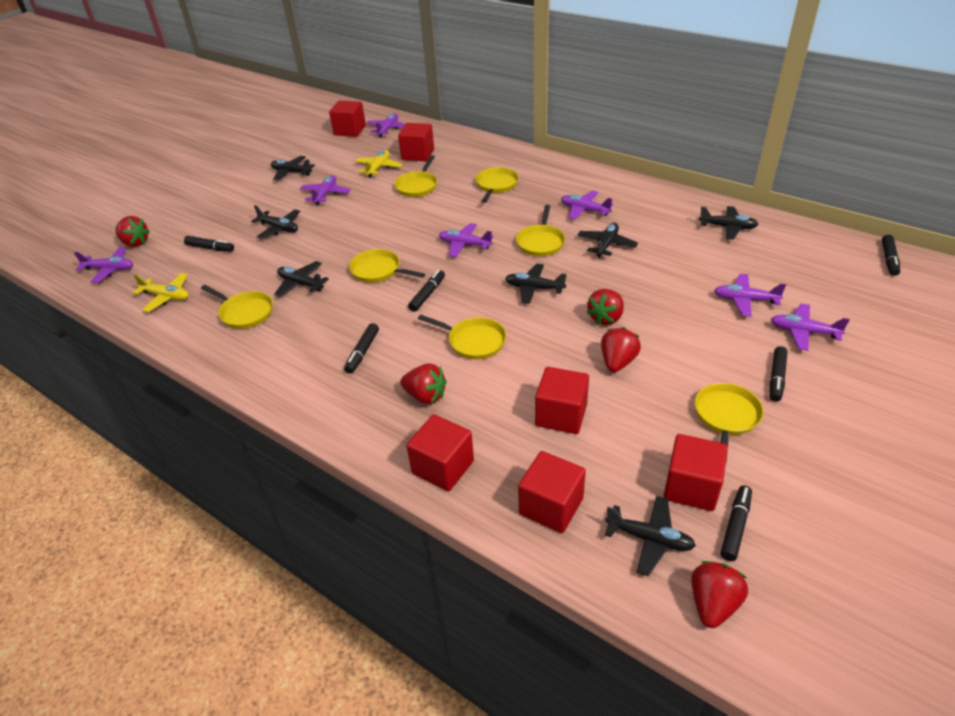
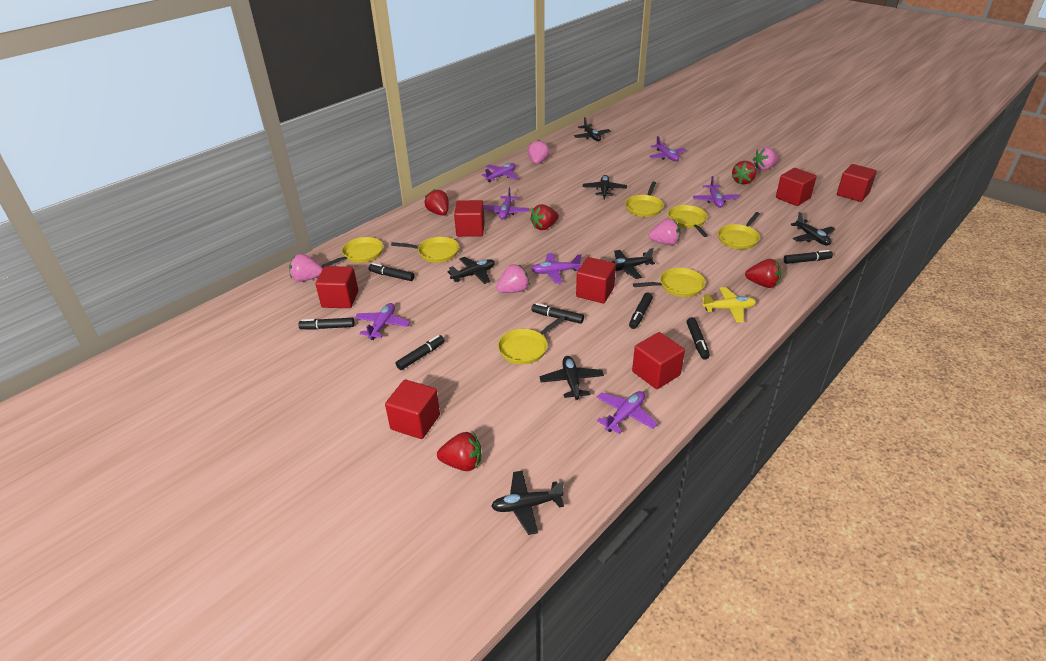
black marker: [184,236,234,252] [344,323,379,374] [408,270,445,312] [721,485,752,561] [770,346,788,402] [882,235,900,276] = 6 -> [298,318,354,330] [369,263,415,281] [396,335,445,370] [531,303,584,324] [629,292,653,329] [686,317,710,359] [784,250,833,264] = 7
pink strawberry: none = 0 -> [289,254,323,282] [496,264,530,293] [528,140,550,164] [649,219,680,245] [753,147,779,170] = 5
red cube: [329,101,366,137] [398,123,434,161] [406,414,474,492] [518,451,586,533] [535,367,589,434] [664,434,728,511] = 6 -> [315,266,358,308] [385,380,440,439] [454,200,485,237] [576,257,616,303] [632,332,685,389] [776,168,817,206] [837,164,877,202] = 7
yellow plane: [133,273,189,312] [355,150,403,178] = 2 -> [702,287,756,322] = 1

